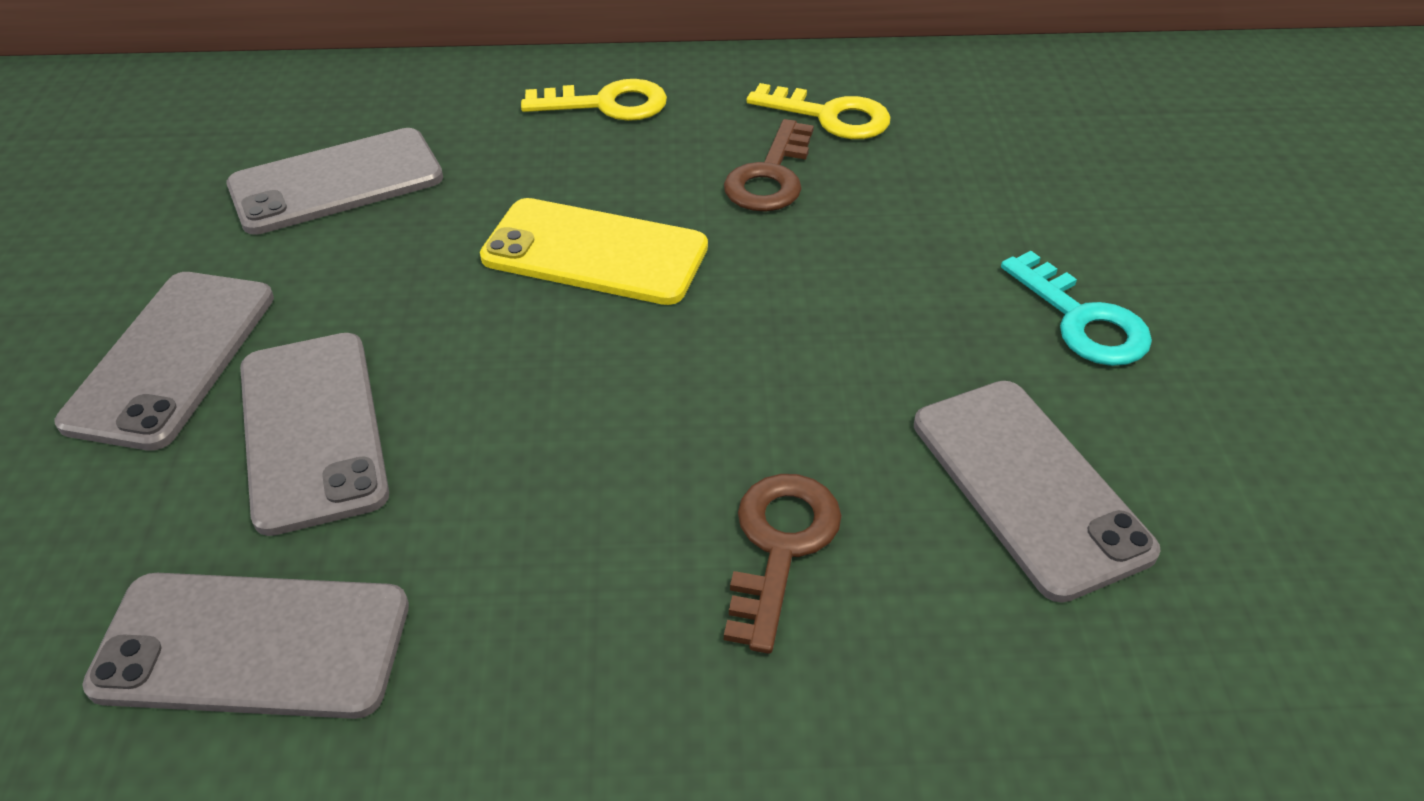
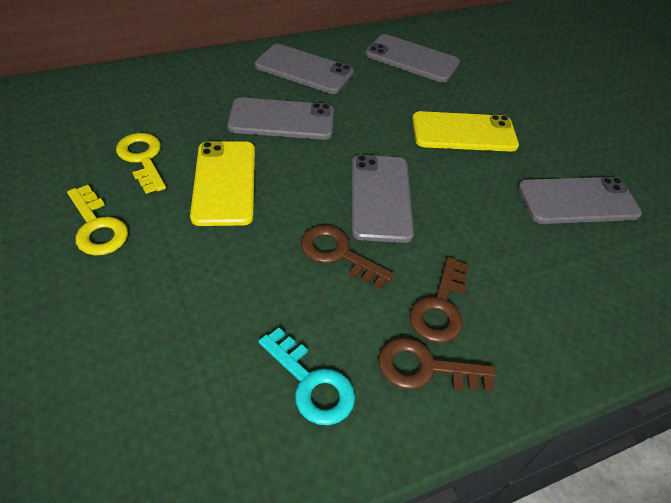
brown key: [724,119,814,212] [724,474,842,654] = 2 -> [301,225,394,289] [378,337,496,391] [409,257,468,343] = 3
yellow phone: [480,198,708,305] = 1 -> [190,141,255,226] [412,111,519,152] = 2

